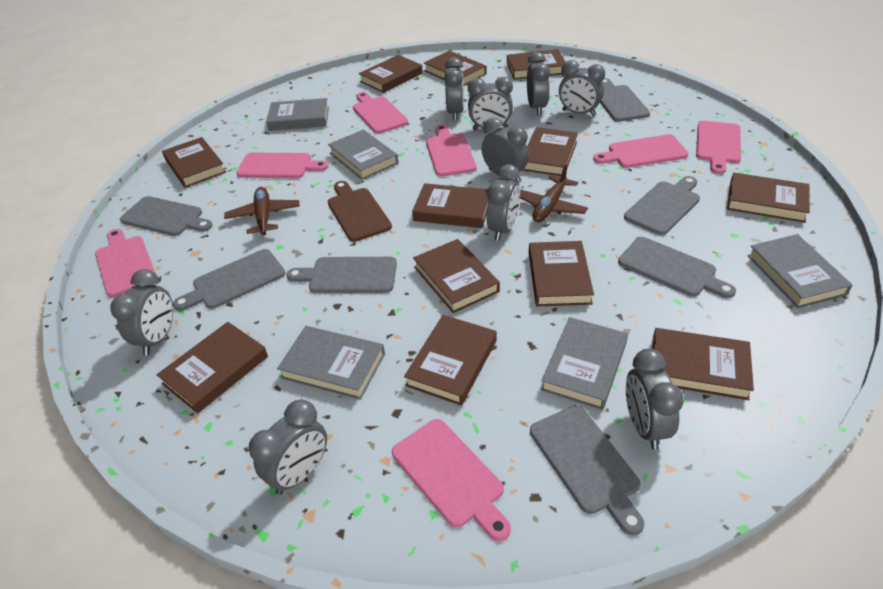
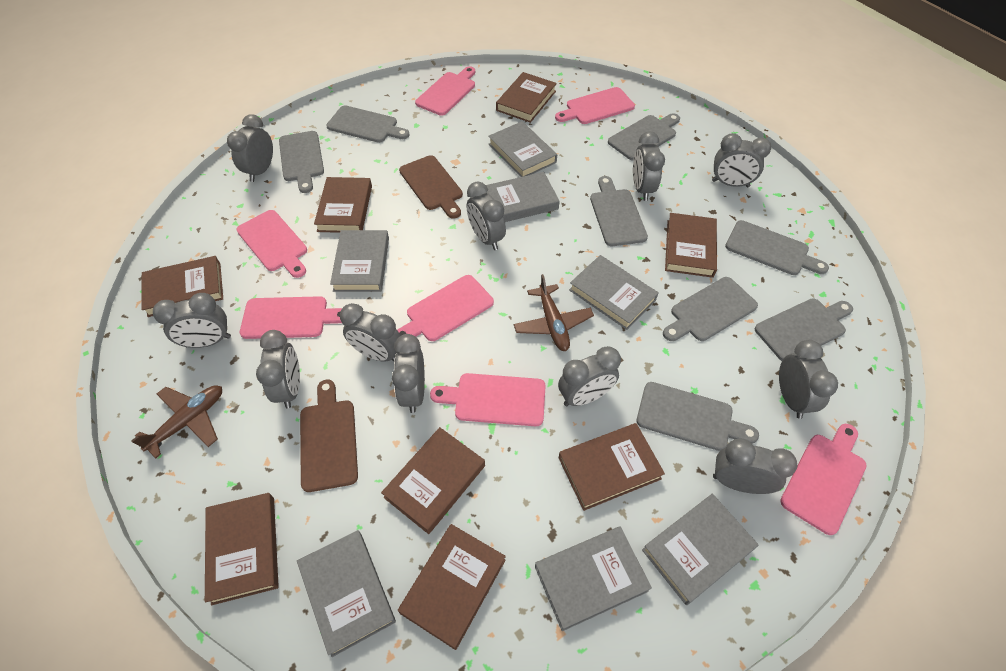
brown book: [157,322,268,413] [162,137,226,188] [359,55,423,93] [404,315,497,406] [412,183,488,228] [413,239,500,313] [424,51,486,86] [507,49,565,80] [523,127,578,176] [529,241,594,307] [652,328,754,400] [727,173,810,223] = 12 -> [141,256,223,317] [205,493,279,605] [314,177,372,233] [381,427,485,534] [398,524,506,650] [496,72,557,123] [559,423,665,511] [665,213,717,278] = 8
brown cutting board: [328,181,392,242] = 1 -> [300,380,358,492] [399,155,463,219] = 2
grey book: [266,98,329,131] [277,326,385,400] [328,130,398,180] [541,317,628,410] [747,234,852,308] = 5 -> [297,530,396,657] [330,230,389,292] [486,172,560,222] [488,121,557,177] [535,526,652,631] [569,255,658,330] [642,494,758,605] = 7
grey clock: [110,269,173,355] [249,400,327,495] [444,57,464,121] [468,77,513,130] [482,117,529,182] [486,164,520,241] [527,52,550,115] [559,60,605,116] [626,349,684,450] = 9 -> [153,293,231,348] [227,114,273,182] [256,330,300,409] [340,303,401,362] [392,334,425,413] [467,181,506,250] [558,346,621,406] [633,131,665,201] [712,133,771,187] [713,438,797,494] [779,340,838,419] = 11
grey cutting board: [120,196,213,236] [173,249,285,311] [287,257,397,293] [530,405,645,536] [600,78,650,122] [618,237,736,298] [624,176,700,235] = 7 -> [279,131,324,193] [326,105,410,143] [590,176,648,246] [608,113,680,161] [637,382,759,451] [663,277,758,341] [725,220,829,275] [754,298,853,361] = 8

